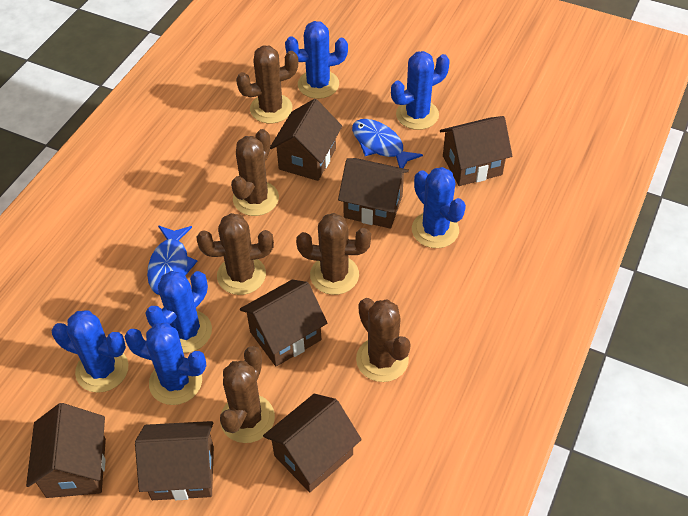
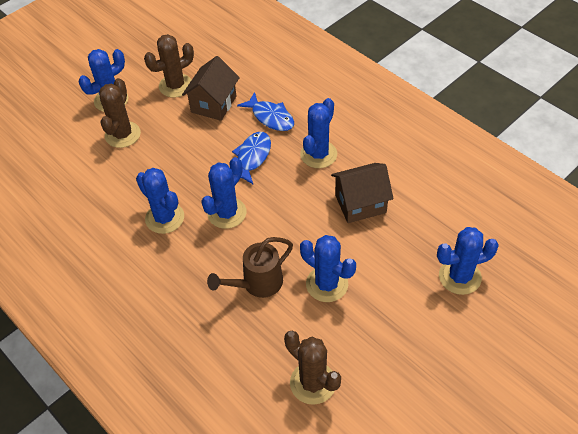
brown cactus: [197,213,274,295] [220,346,275,443] [231,129,279,216] [236,46,298,123] [296,213,371,295] [356,298,411,382] = 6 -> [99,78,141,148] [144,34,194,98] [284,330,341,405] = 3
brown house: [26,403,106,498] [135,421,214,500] [240,279,327,366] [263,394,362,492] [270,99,342,181] [338,158,409,229] [440,116,512,186] = 7 -> [182,56,240,121] [331,163,394,223] = 2
brown watering can: none = 0 -> [207,237,293,298] = 1

